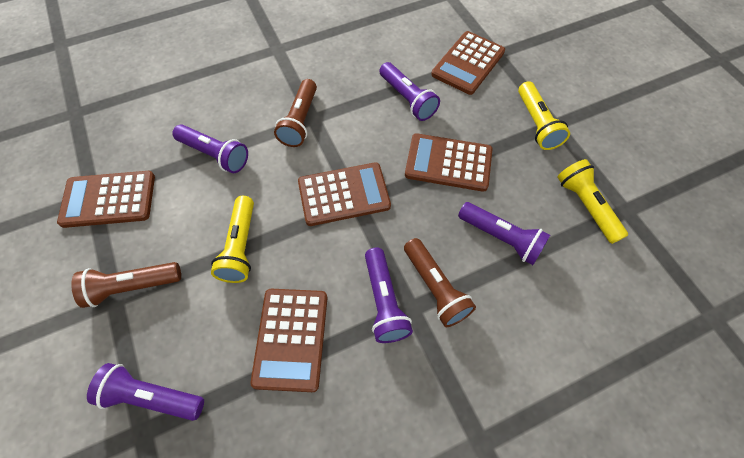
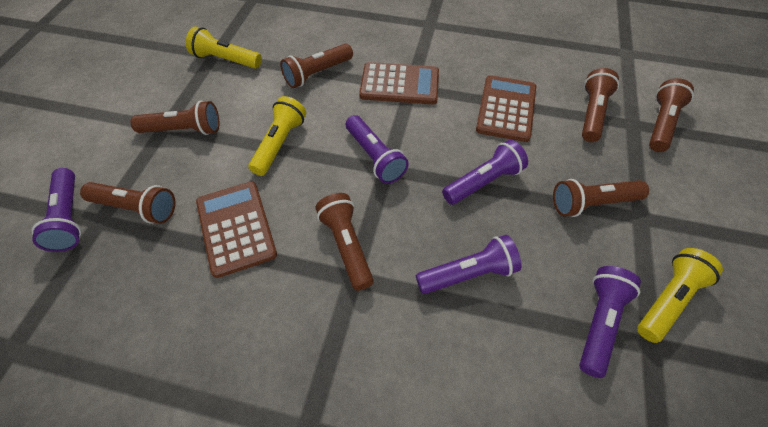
brown calculator: [57,171,155,228] [250,289,327,392] [298,162,391,226] [405,133,493,192] [431,31,505,95] = 5 -> [196,181,277,278] [359,62,439,104] [476,75,536,142] = 3
brown flashlight: [71,262,181,308] [274,79,317,147] [404,238,476,327] = 3 -> [80,182,175,224] [131,101,219,135] [280,44,353,88] [316,193,374,291] [553,179,649,217] [582,68,619,142] [649,78,694,152] = 7

